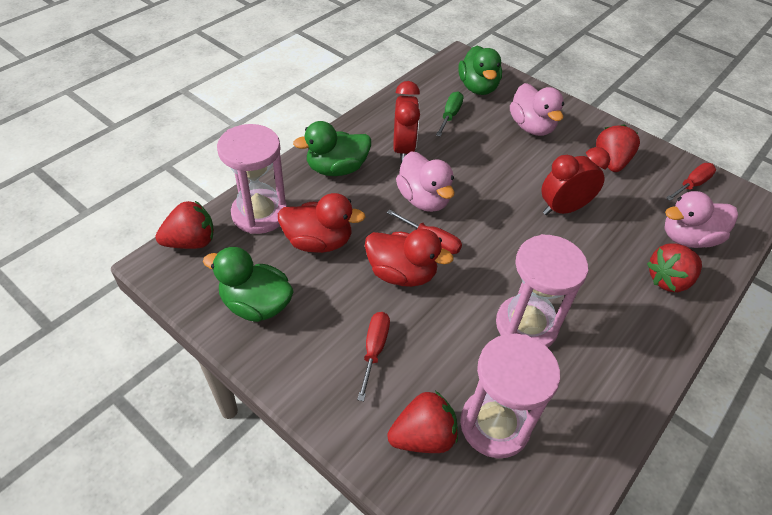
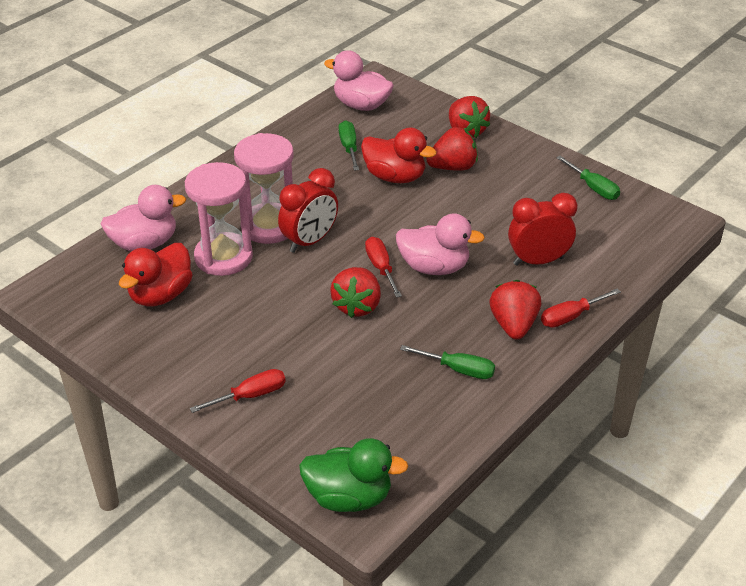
green duck: [203,247,294,322] [293,121,371,176] [458,45,502,95] = 3 -> [299,438,408,512] = 1
green screwdriver: [436,91,464,137] = 1 -> [339,120,359,171] [400,345,495,379] [556,156,620,200] = 3
pink hourglass: [217,124,287,234] [460,334,560,458] [496,234,588,348] = 3 -> [185,162,253,276] [234,133,294,244] = 2

